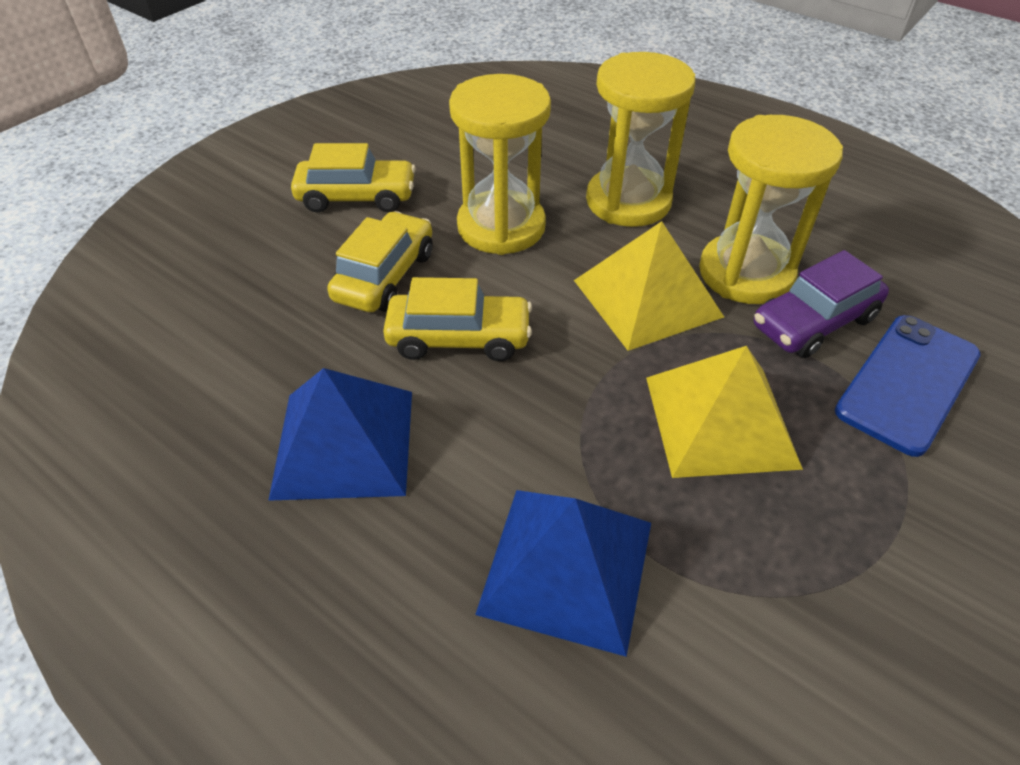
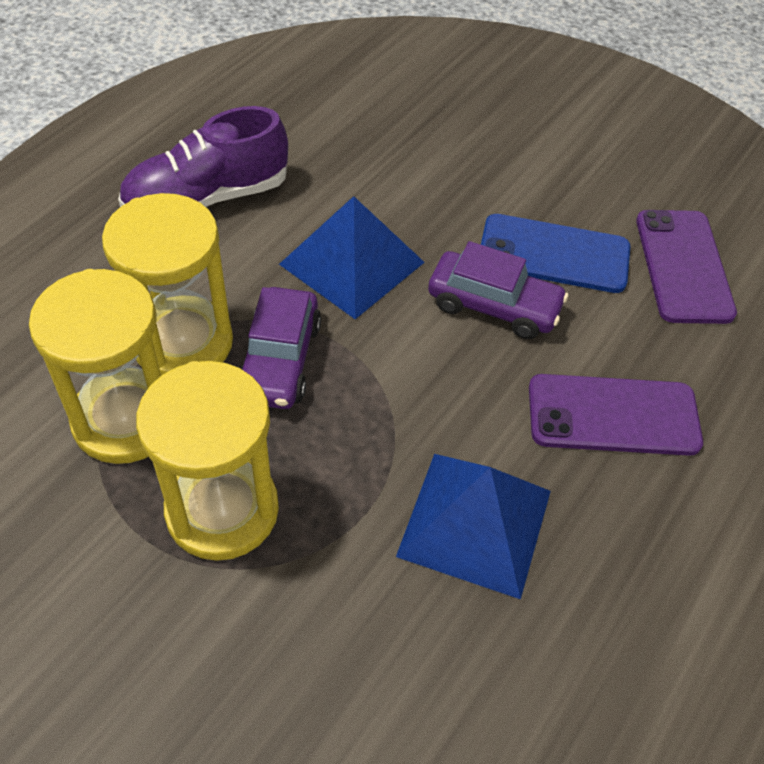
purple car: [754,250,889,358] = 1 -> [240,287,321,409] [428,241,568,339] = 2
purple phone: none = 0 -> [529,374,703,456] [636,210,737,324] = 2
purple shoe: none = 0 -> [118,106,288,207] = 1
yellow car: [291,143,416,213] [327,211,433,312] [383,277,532,361] = 3 -> none = 0
yellow pyramid: [574,221,724,351] [646,346,803,478] = 2 -> none = 0

